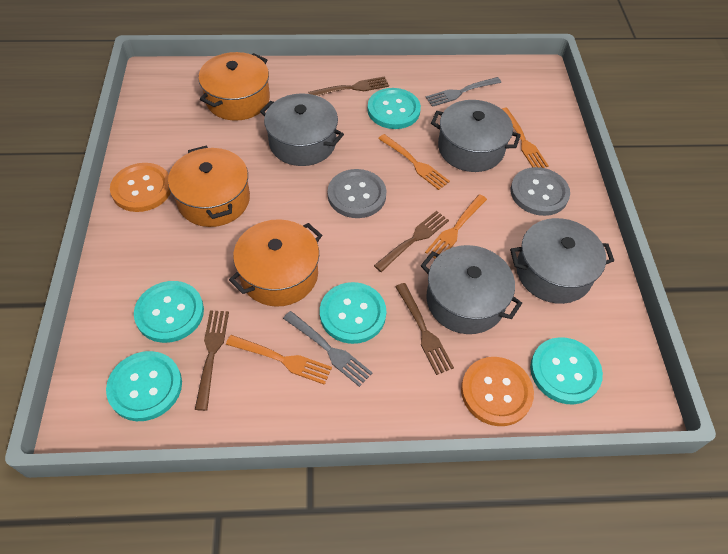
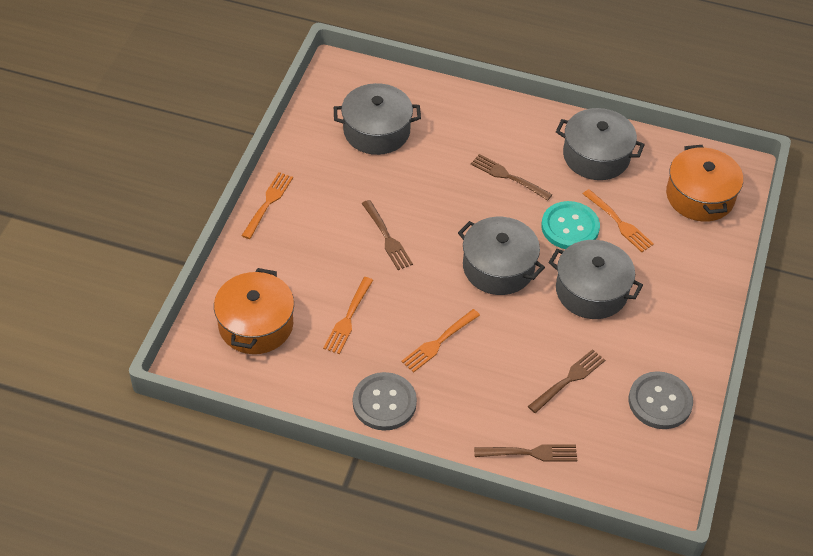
grey fork: [283,311,373,387] [425,77,501,107] = 2 -> none = 0
orange button: [110,163,171,212] [461,357,534,426] = 2 -> none = 0
orange pot: [168,146,250,227] [198,52,270,121] [229,219,322,307] = 3 -> [214,268,294,354] [666,145,743,222] = 2
turquoise button: [106,351,182,421] [134,281,204,343] [320,282,386,344] [367,88,421,129] [530,337,603,404] = 5 -> [541,201,600,249] = 1

